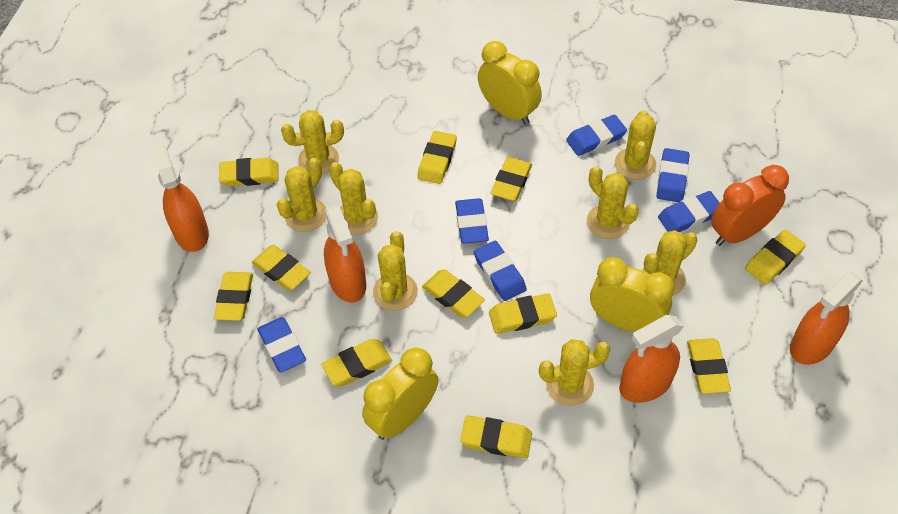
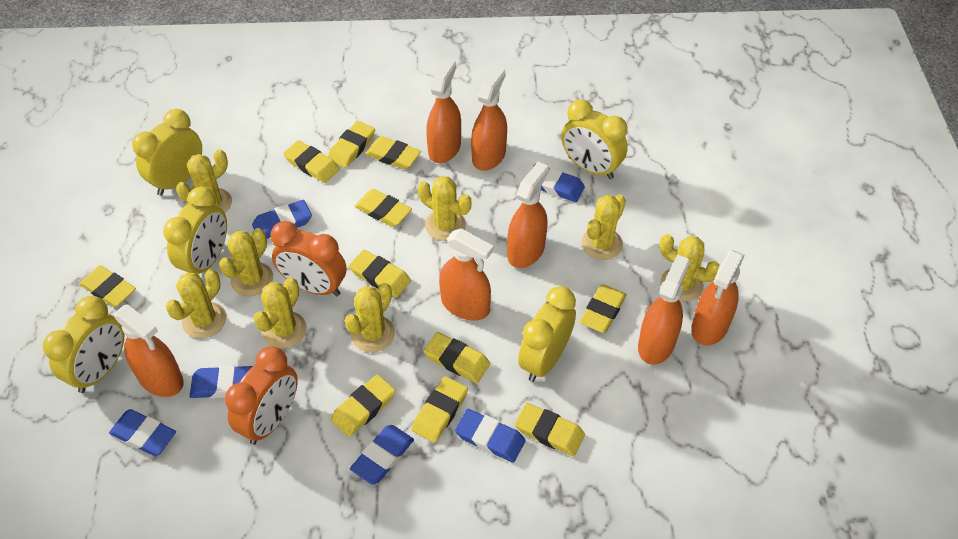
orange clock: [711,165,789,246] = 1 -> [225,346,298,445] [271,221,346,296] = 2
orange spray bottle: [151,144,209,252] [324,205,366,303] [619,315,684,403] [790,272,863,365] = 4 -> [114,304,184,397] [426,59,461,163] [439,228,493,321] [471,67,507,171] [507,162,549,268] [638,255,690,365] [691,250,745,346] = 7
yellow clock: [362,347,438,440] [478,41,542,125] [590,257,675,332] = 3 -> [43,296,125,393] [132,109,202,196] [163,187,227,274] [518,286,576,382] [561,99,628,179] = 5

